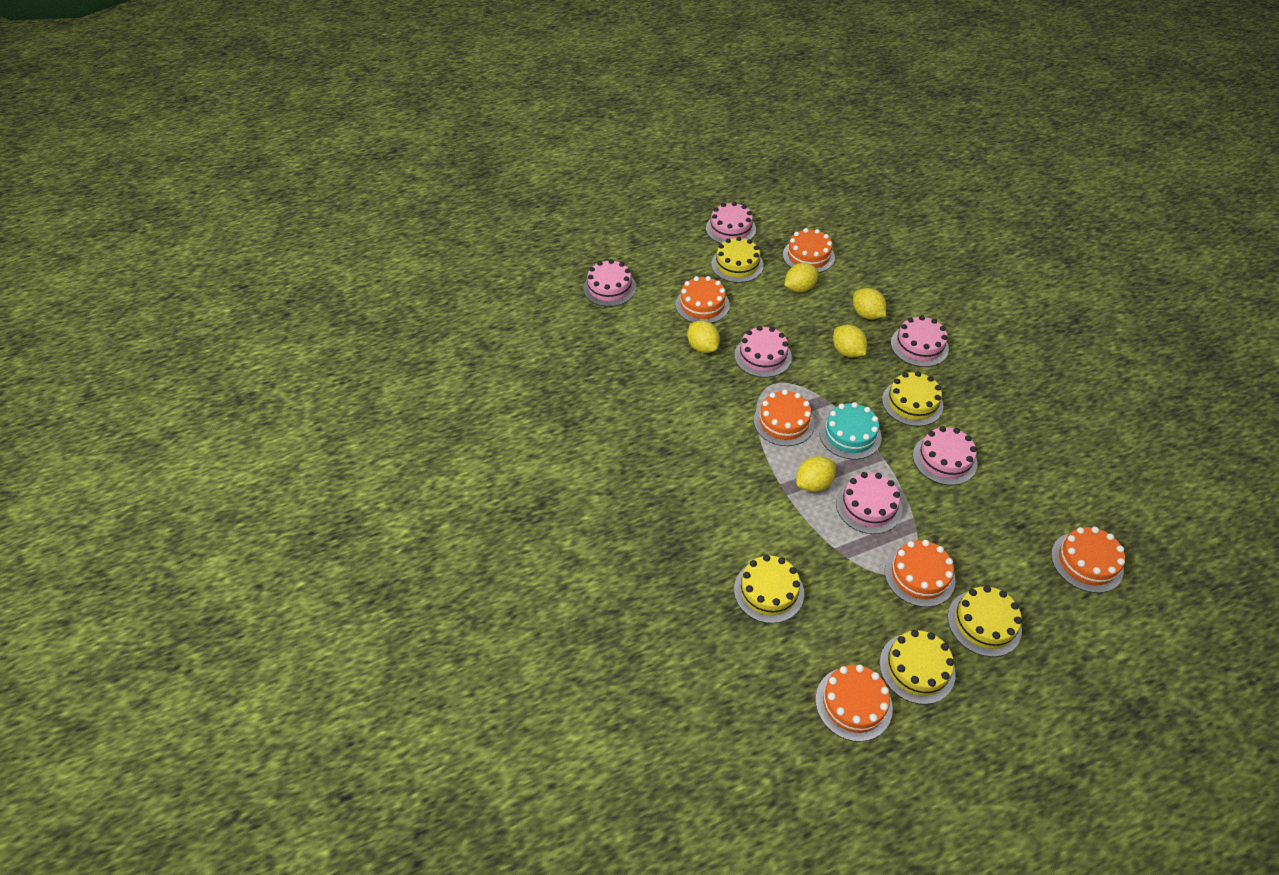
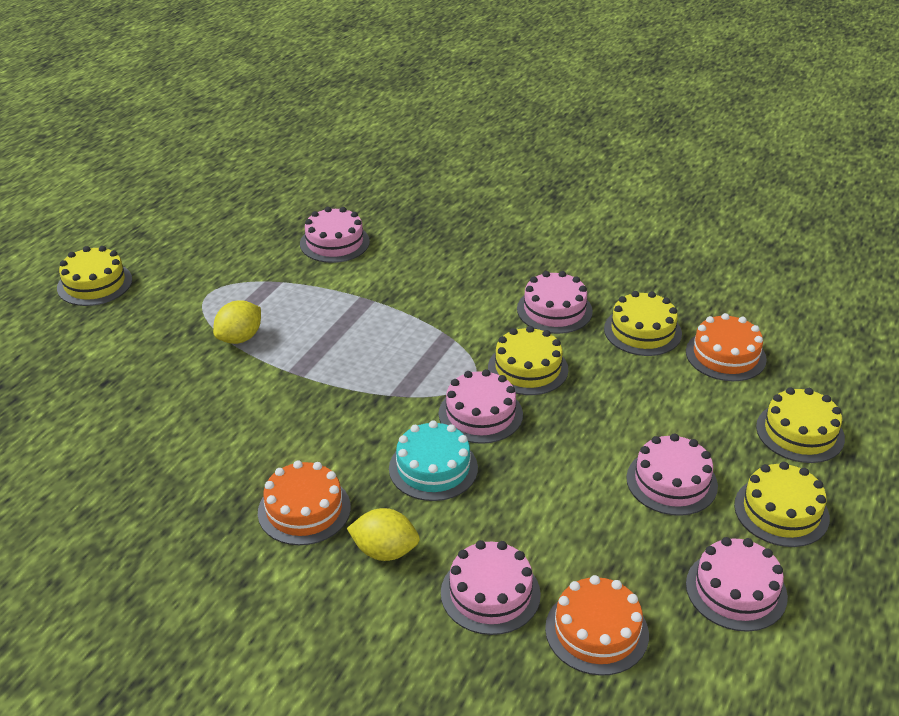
orange cake: [676,276,730,323] [754,390,815,446] [783,228,835,273] [815,665,893,742] [884,540,956,607] [1051,527,1125,593] = 6 -> [258,460,351,545] [545,575,649,676] [686,313,767,381] = 3
yellow lemon: [687,321,720,353] [784,263,818,292] [796,456,836,492] [833,325,867,357] [853,288,886,319] = 5 -> [213,300,261,344] [347,508,420,561] = 2

